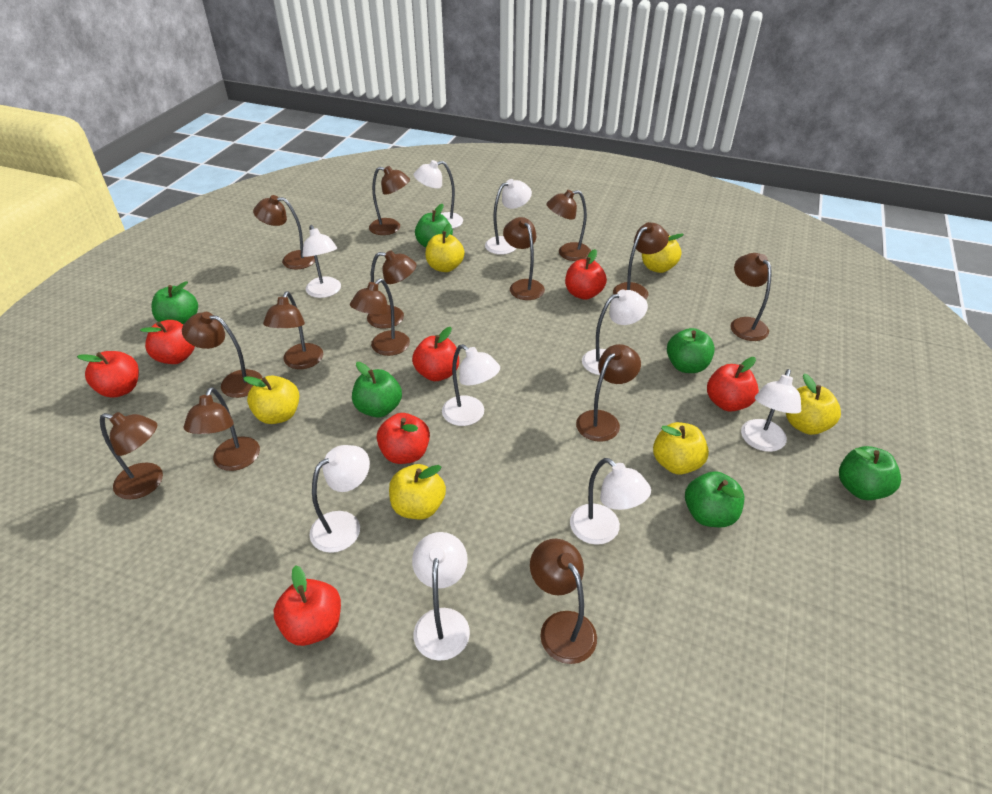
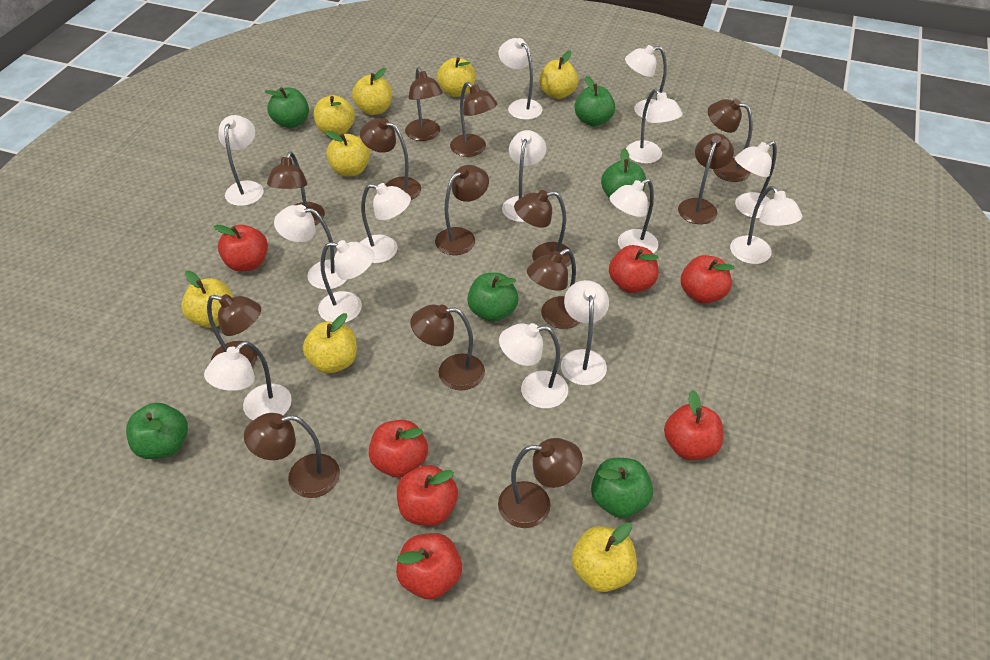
brown lamp: [100,412,163,499] [182,312,262,398] [184,387,260,471] [253,195,315,269] [263,291,323,369] [350,278,410,356] [367,250,416,329] [369,166,410,235] [503,217,545,300] [530,539,597,664] [546,190,591,261] [576,344,641,442] [613,222,669,300] [730,253,772,341] = 14 -> [207,294,261,367] [244,413,340,498] [267,151,325,225] [360,118,421,200] [405,67,443,141] [410,305,485,390] [435,165,489,255] [450,82,497,157] [498,438,583,528] [514,190,571,267] [527,249,581,329] [678,133,734,224] [708,99,752,182] = 13
white lamp: [302,225,341,298] [309,445,370,553] [412,532,470,661] [414,160,463,229] [442,344,500,426] [485,179,532,255] [570,458,651,545] [582,290,648,375] [741,369,801,452] = 9 -> [204,341,292,420] [218,115,264,206] [274,205,347,290] [318,240,374,323] [360,183,411,263] [498,38,542,120] [499,323,568,409] [502,130,546,222] [561,280,609,385] [610,179,658,253] [625,45,667,119] [626,89,683,164] [730,186,802,264] [735,141,777,219] = 14
yellow apple: [243,376,299,424] [389,464,446,519] [425,223,465,272] [642,233,684,273] [653,422,709,474] [786,373,841,435] = 6 -> [181,271,234,328] [303,313,357,373] [314,95,355,136] [325,131,370,176] [352,68,392,115] [437,57,475,97] [539,51,578,99] [571,522,637,592] = 8

